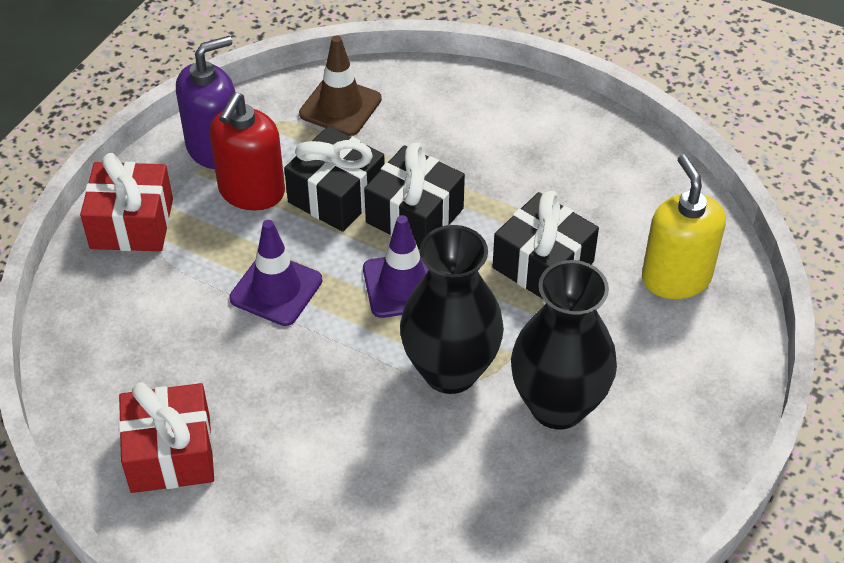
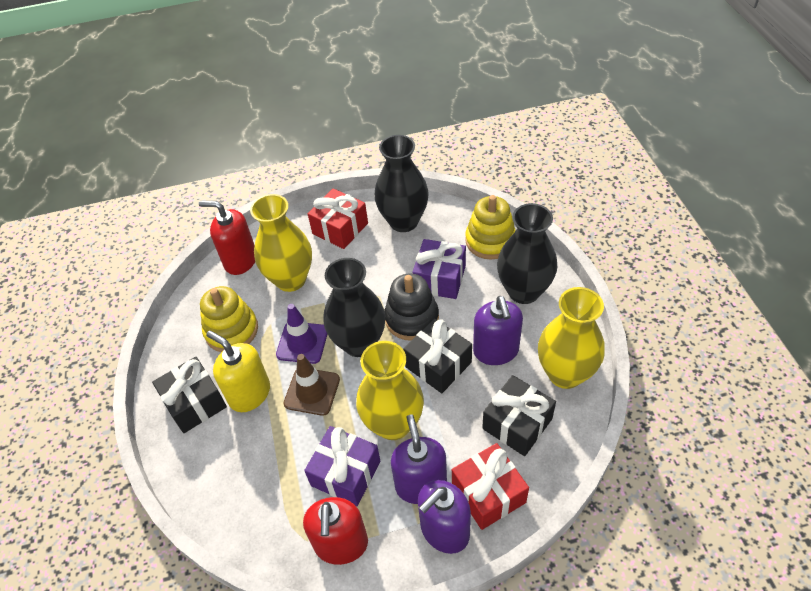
black stacking toy: none = 0 -> [384,273,439,341] = 1
black vase: [400,225,504,394] [511,260,617,429] = 2 -> [323,258,385,357] [374,135,429,232] [497,203,557,304] = 3
purple gift: none = 0 -> [304,426,380,506] [412,239,466,299] = 2
purple soap dispenser: [176,36,235,169] = 1 -> [391,414,447,504] [418,480,471,554] [473,296,523,365] = 3
purple traffic cone: [229,220,322,326] [363,215,429,318] = 2 -> [276,304,327,364] = 1
red soap dispenser: [209,93,285,210] = 1 -> [199,201,255,275] [303,497,368,565] = 2
yellow stacking toy: none = 0 -> [200,286,258,352] [465,195,516,259] = 2
yellow vase: none = 0 -> [250,194,312,292] [356,341,424,440] [538,287,605,389] = 3

